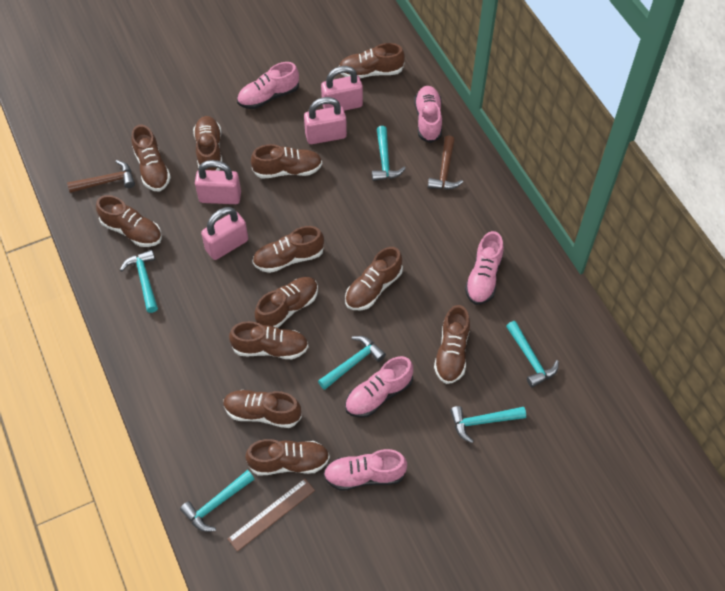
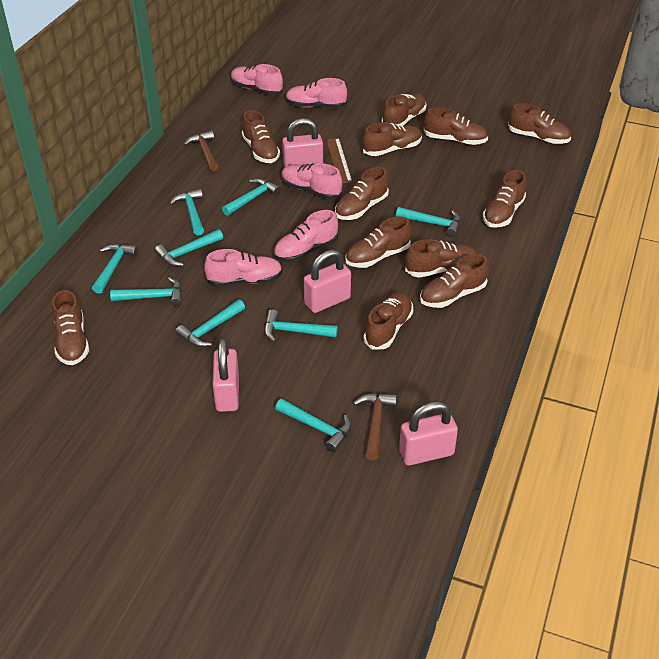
turquoise hammer: [120,250,158,313] [180,470,255,532] [318,336,386,390] [372,126,406,181] [450,406,526,443] [506,321,559,388] = 6 -> [92,244,138,294] [110,277,182,307] [155,229,223,267] [169,189,204,235] [175,299,245,347] [222,178,281,216] [264,310,338,342] [275,399,351,452] [396,207,461,237] = 9

